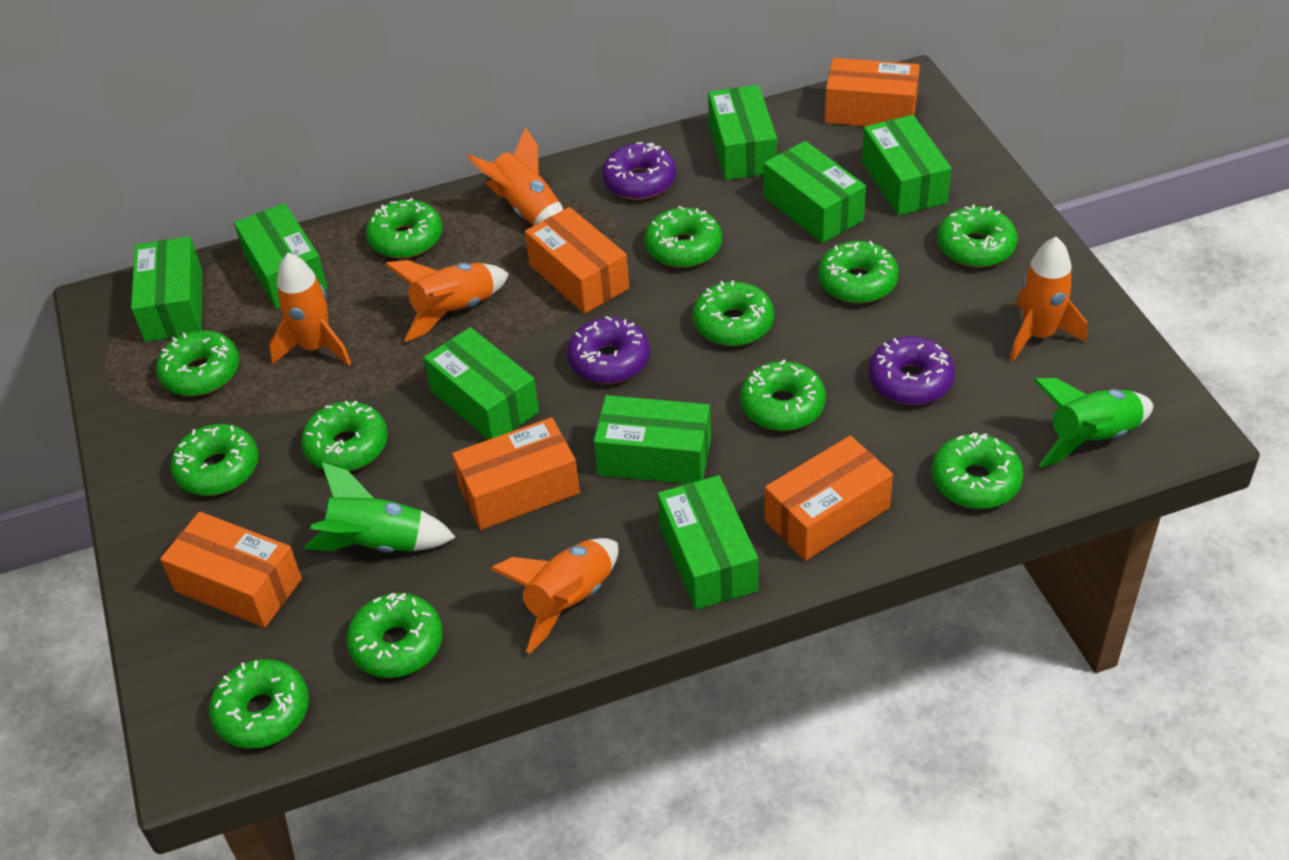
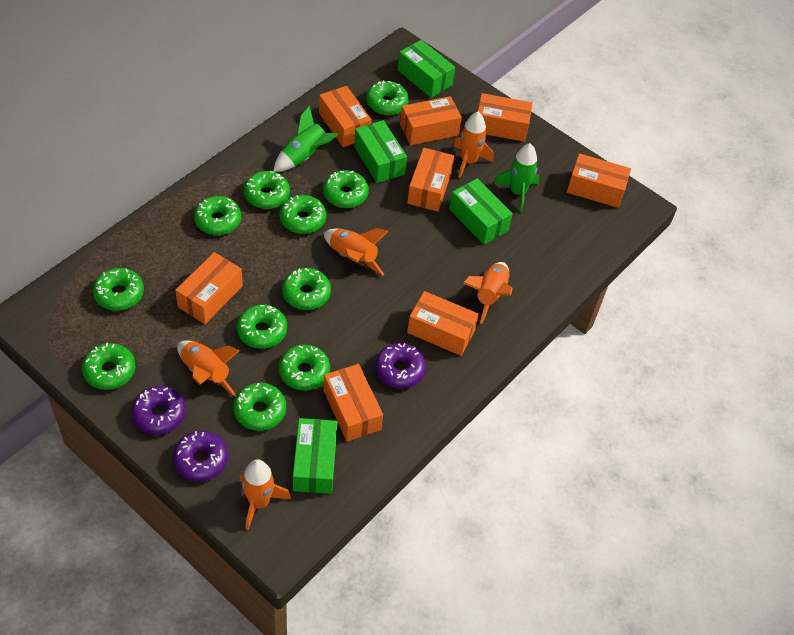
green box: [131,236,202,342] [234,203,328,309] [424,327,539,440] [594,395,711,484] [657,475,758,610] [708,85,777,180] [764,141,866,243] [862,115,952,216] = 8 -> [293,418,337,494] [354,120,407,183] [398,40,455,98] [449,178,513,245] = 4
green donut: [156,330,239,396] [170,424,259,496] [209,659,309,749] [301,401,388,471] [346,593,443,678] [366,198,442,258] [645,206,722,268] [692,280,774,346] [740,360,826,431] [818,241,899,304] [931,433,1023,509] [937,204,1018,267] = 12 -> [82,343,135,390] [93,268,144,311] [194,196,241,235] [233,383,286,431] [237,304,287,349] [244,171,290,209] [279,345,330,391] [280,195,326,234] [282,268,331,310] [323,170,369,208] [366,80,409,115] = 11
orange box: [160,512,302,628] [452,417,580,530] [525,207,629,314] [765,436,893,561] [825,58,920,126] = 5 -> [175,252,243,324] [319,86,372,147] [324,364,383,442] [400,96,462,145] [407,148,454,211] [407,291,479,356] [478,93,533,142] [567,153,631,208] = 8

